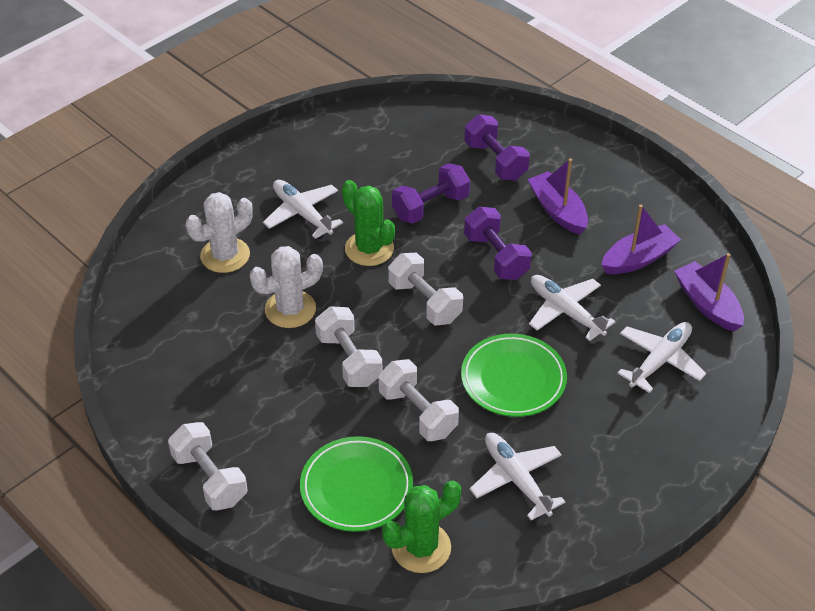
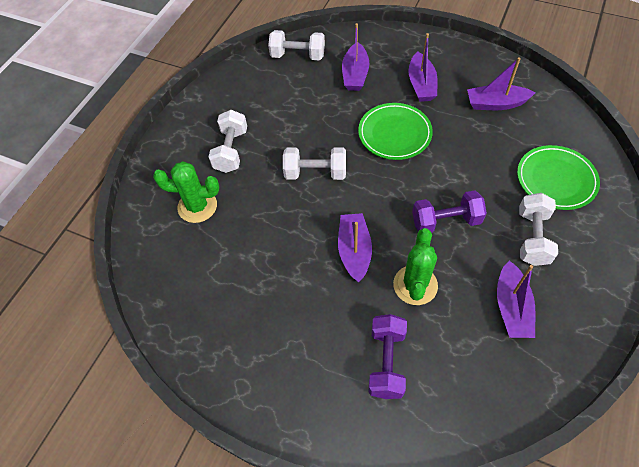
purple boat: [528,158,588,235] [601,204,681,274] [674,253,744,331] = 3 -> [338,213,372,282] [342,23,369,91] [409,33,438,102] [467,57,535,110] [497,261,535,338] = 5
purple dumbbell: [392,163,470,224] [464,114,530,181] [464,207,532,280] = 3 -> [369,314,407,399] [412,190,487,233] = 2
white cactus: [186,192,253,273] [250,246,323,328] = 2 -> none = 0
white plane: [263,180,343,239] [470,433,565,520] [529,275,615,341] [617,322,706,393] = 4 -> none = 0

